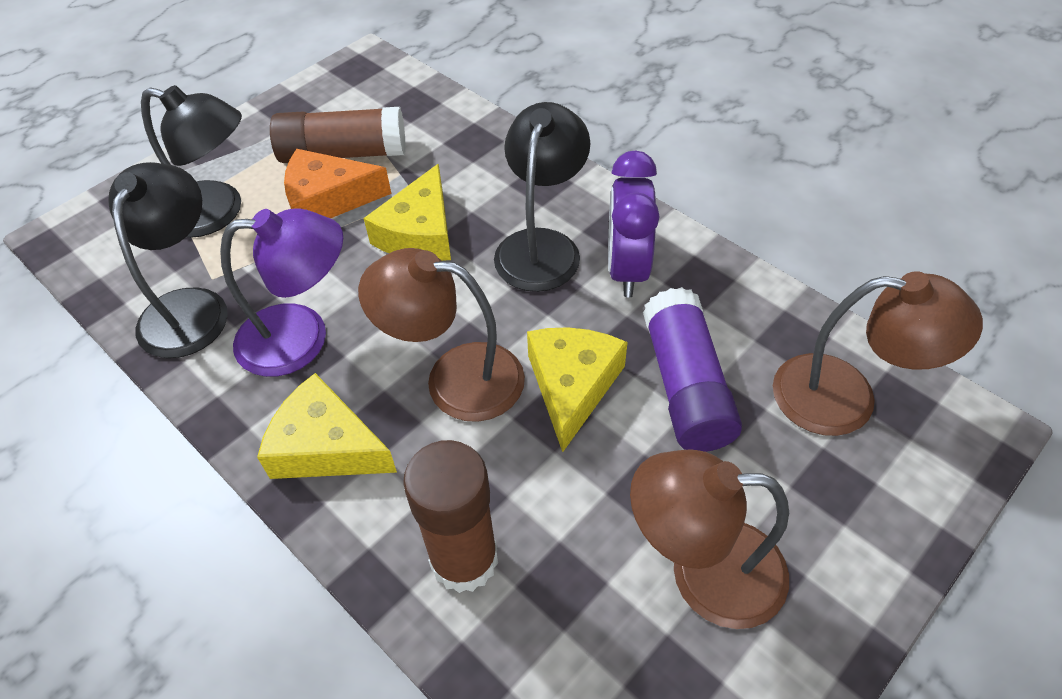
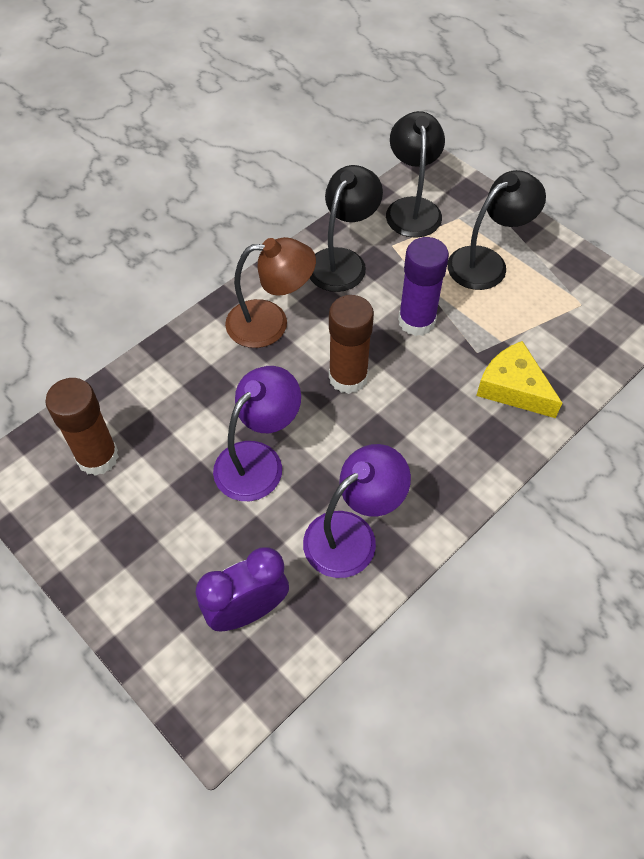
brown lamp: [358,248,525,422] [630,449,789,629] [773,271,983,436] = 3 -> [225,237,316,348] = 1
orange cheese: [284,149,392,218] = 1 -> none = 0
purple lamp: [220,208,343,377] = 1 -> [213,366,301,501] [303,444,411,578] = 2
yellow cheese: [257,373,397,479] [364,164,451,261] [527,327,628,452] = 3 -> [476,341,562,418] = 1

